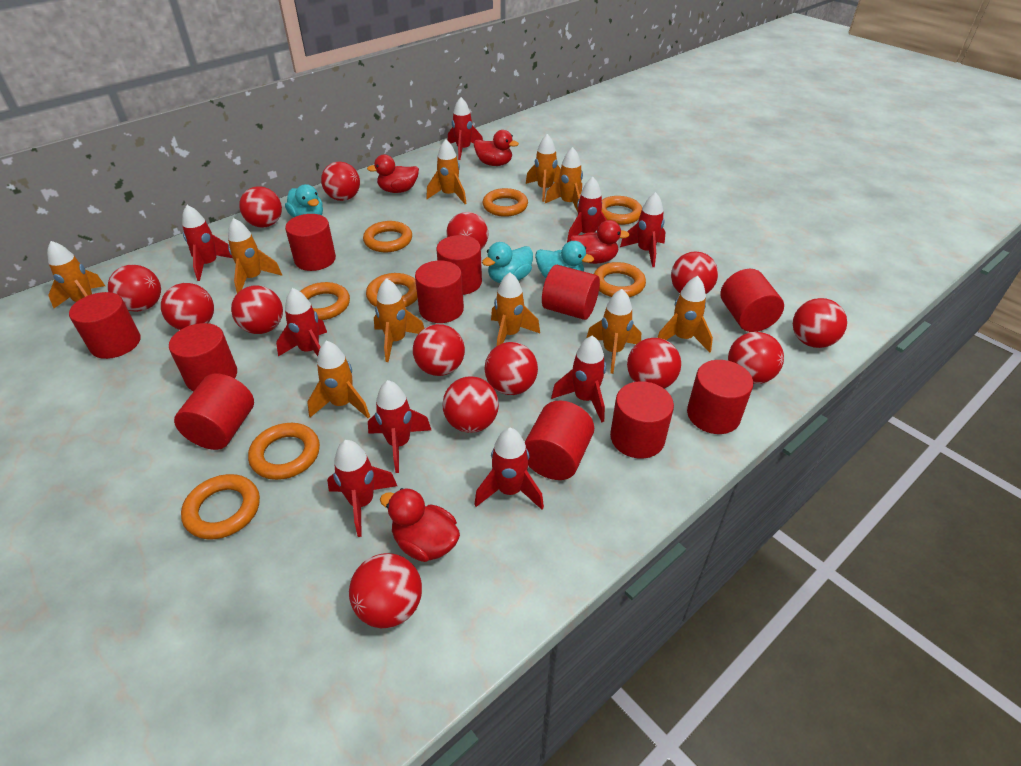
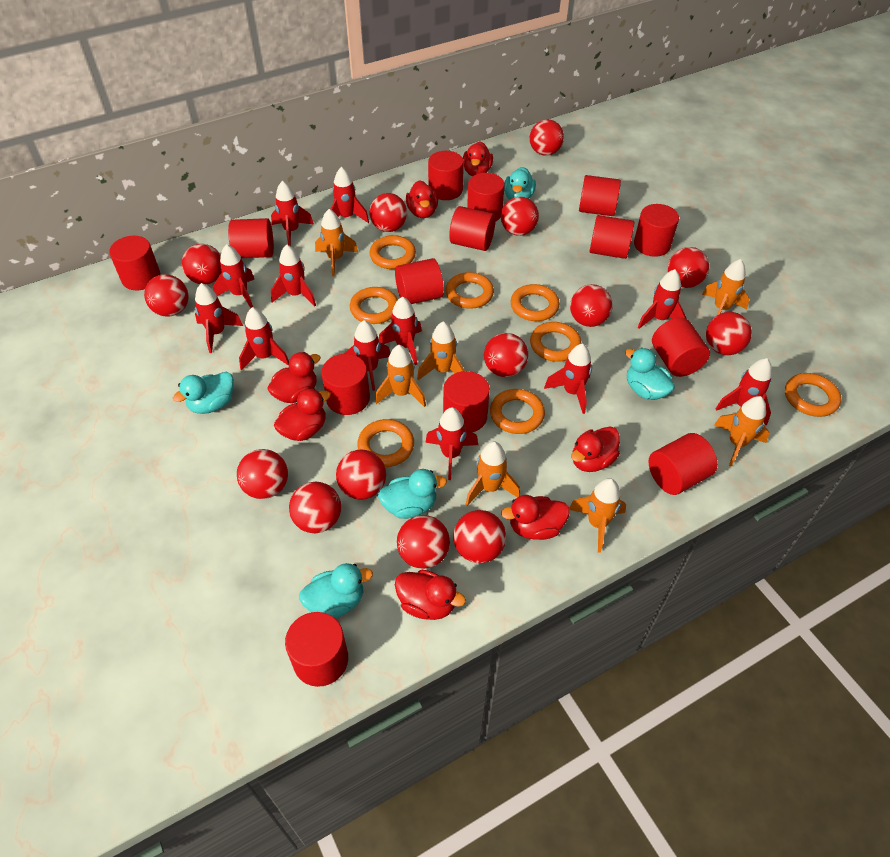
orange rocket: [47,241,105,308] [228,218,282,293] [307,341,370,418] [374,278,424,362] [426,139,467,204] [491,272,540,346] [526,134,561,202] [545,147,583,212] [587,289,641,374] [657,276,713,353] = 10 -> [315,209,359,276] [375,345,426,407] [417,321,465,380] [466,442,520,506] [569,478,626,553] [702,259,749,315] [714,396,770,467] = 7
red cylinder: [69,292,140,359] [169,323,237,391] [174,374,254,450] [285,214,336,271] [415,261,464,323] [436,235,482,295] [525,401,594,480] [542,265,600,320] [610,381,674,459] [687,360,753,434] [721,269,784,332] = 11 -> [109,236,161,290] [228,218,274,258] [285,612,348,687] [321,354,370,415] [395,258,444,304] [428,151,464,200] [443,371,490,432] [449,206,495,251] [467,173,505,222] [579,175,621,216] [590,215,634,259] [634,204,679,257] [648,433,718,495] [652,318,710,377] = 14
red duck: [367,154,419,193] [380,488,460,562] [474,130,519,166] [570,220,630,264] = 4 -> [267,352,321,403] [274,388,331,441] [395,570,466,620] [406,180,438,218] [463,142,493,176] [501,495,570,540] [571,426,620,472] = 7
red rocket: [182,205,233,281] [276,288,327,357] [327,440,397,537] [368,380,431,473] [448,97,483,160] [474,428,544,510] [551,335,606,423] [567,177,607,243] [620,192,666,267] = 9 -> [195,283,243,353] [213,244,254,308] [239,307,289,371] [271,181,314,246] [271,245,316,307] [331,167,369,223] [344,320,391,391] [379,297,422,365] [425,407,478,480] [544,343,592,414] [637,269,686,329] [716,358,772,425] = 12
turquoise duck: [285,184,323,217] [482,242,533,283] [535,241,594,278] = 3 -> [173,372,234,414] [299,563,373,618] [378,469,447,519] [504,167,536,200] [625,348,675,400] = 5

